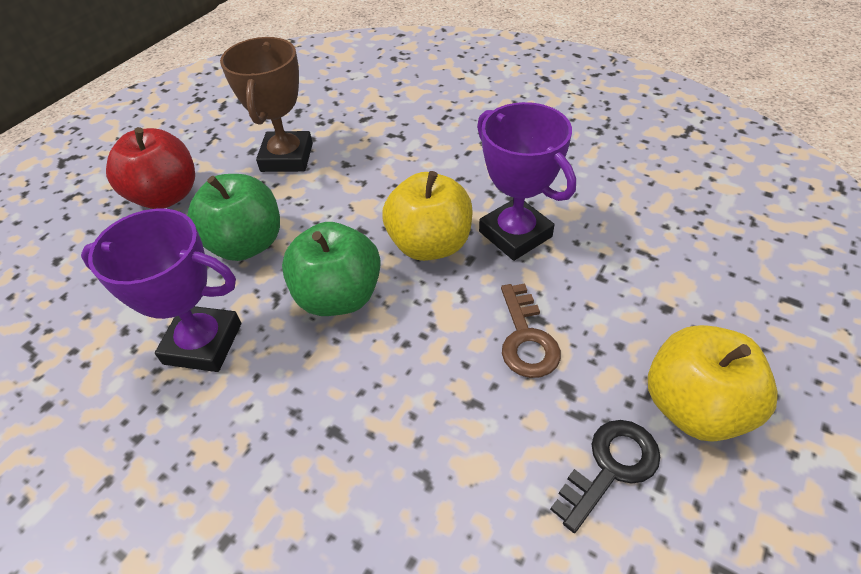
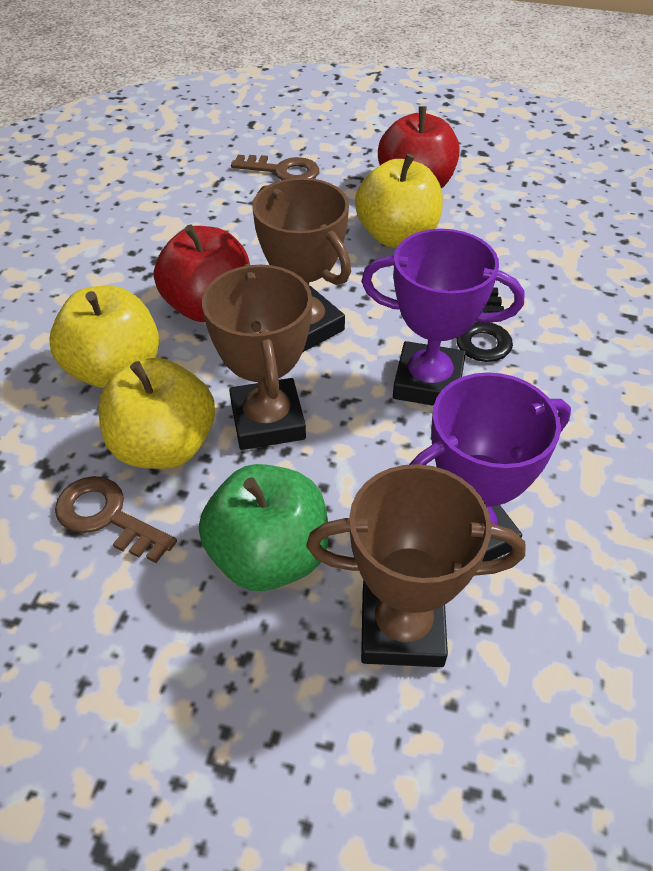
brown key: [501,283,561,378] = 1 -> [55,476,177,563] [231,155,319,180] = 2
brown trophy: [220,37,313,172] = 1 -> [202,264,312,450] [252,178,351,352] [306,464,526,667] = 3
green apple: [187,174,280,261] [282,222,381,316] = 2 -> [199,464,328,591] = 1
red apple: [106,127,195,209] = 1 -> [154,225,250,322] [378,106,460,189] = 2
yellow apple: [382,171,473,261] [648,325,778,442] = 2 -> [49,286,159,388] [98,358,215,469] [355,154,443,248] = 3

